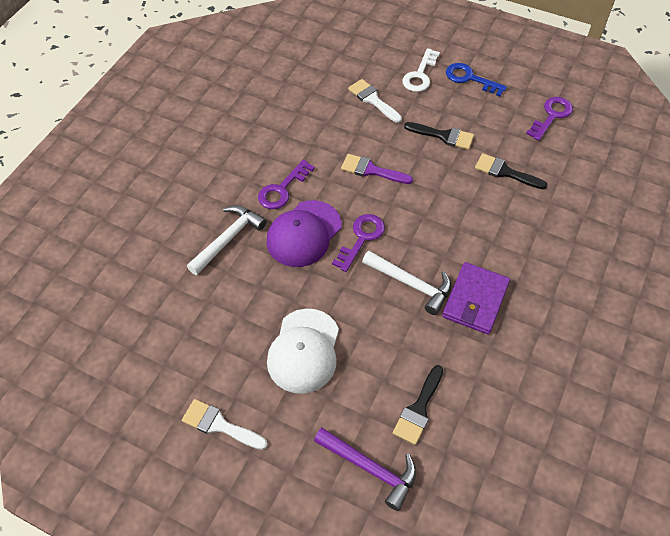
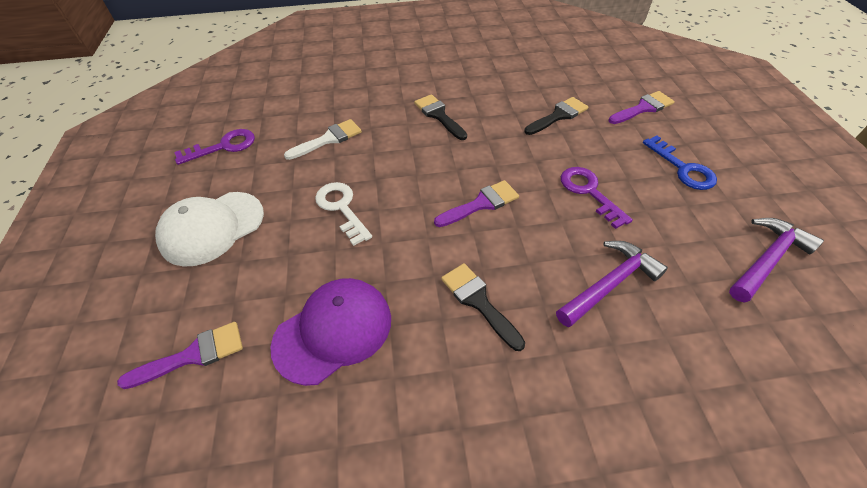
purple brush: [341,154,413,184] = 1 -> [117,322,243,389] [434,180,519,227] [609,91,675,124] = 3
purple hammer: [314,428,416,511] = 1 -> [556,241,668,327] [729,218,824,303] = 2
purple key: [258,160,315,209] [332,214,385,272] [526,97,573,141] = 3 -> [174,129,255,165] [561,167,633,229] = 2
purple wallet: [442,262,510,334] = 1 -> none = 0
white brush: [182,399,268,450] [348,79,402,123] = 2 -> [284,119,362,160] = 1
white hammer: [187,205,267,275] [362,251,451,315] = 2 -> none = 0

